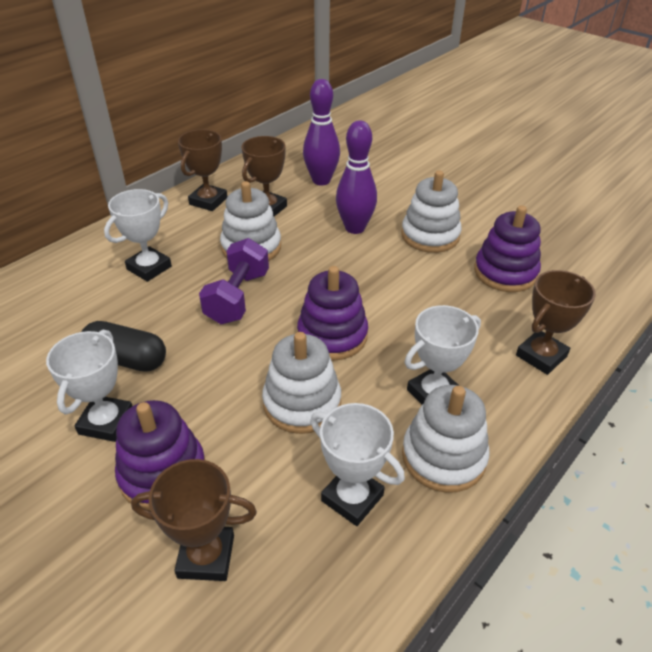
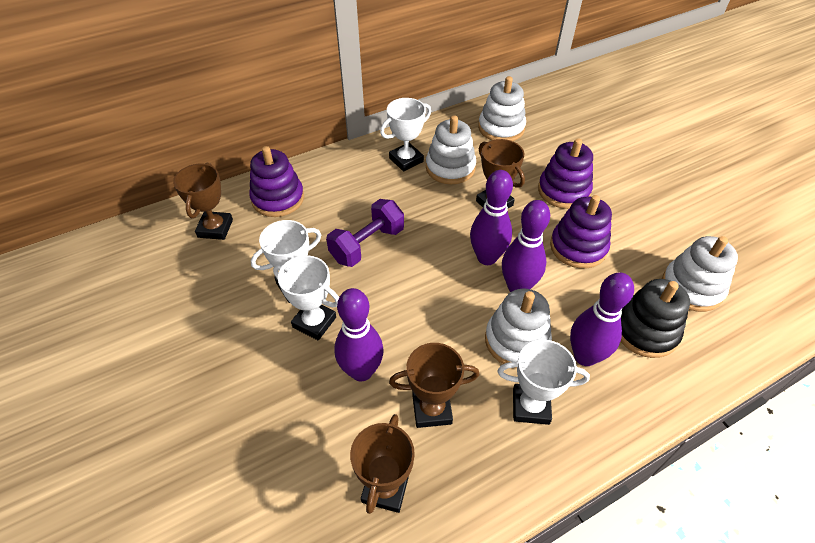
black capsule: [81,321,166,372] = 1 -> none = 0
black stacking toy: none = 0 -> [620,279,690,358] = 1
purple bowling pin: [303,79,340,185] [336,120,377,234] = 2 -> [334,288,384,381] [470,170,513,265] [502,200,550,292] [570,272,634,366] = 4

